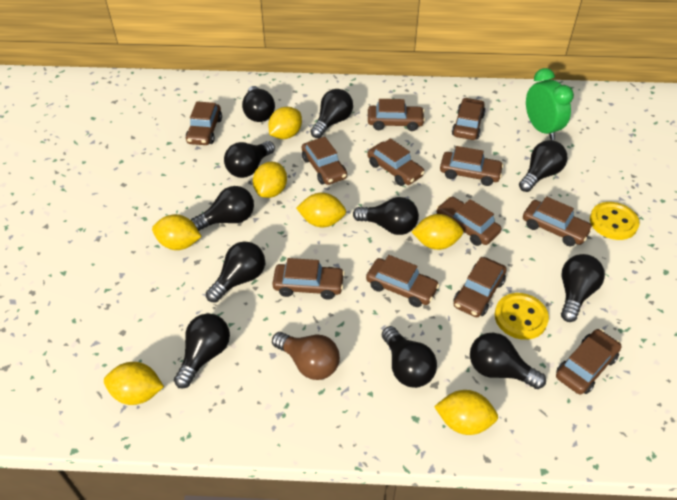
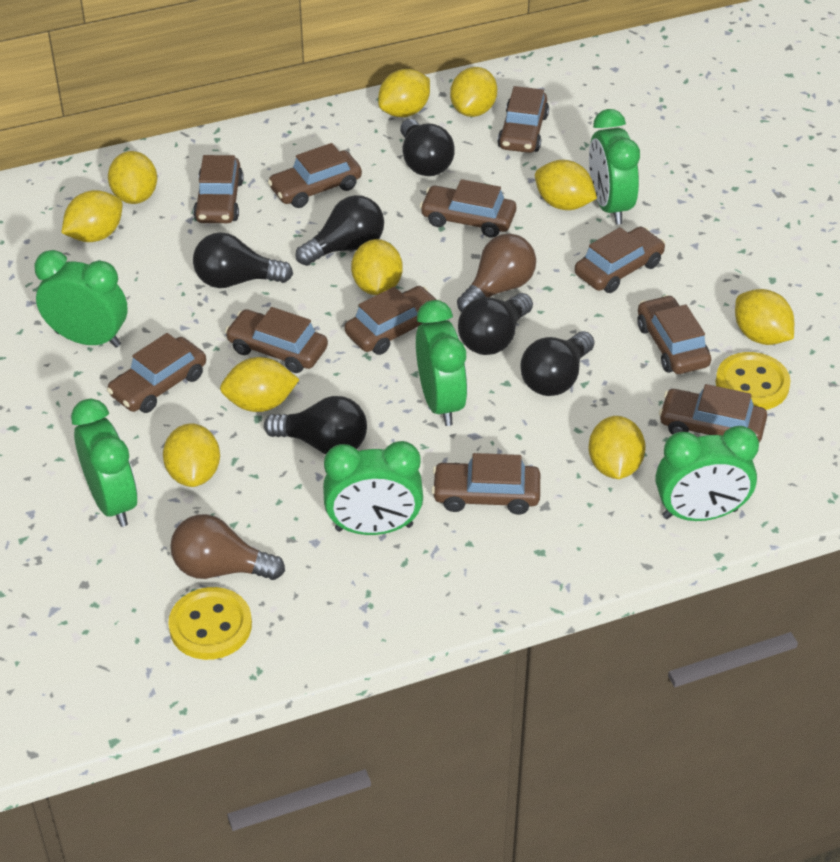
black light bulb: [174,314,230,388] [191,186,254,231] [206,242,265,302] [224,141,275,178] [242,86,275,122] [310,89,353,138] [353,197,419,235] [382,326,437,388] [470,333,546,389] [519,140,567,192] [561,254,605,322] = 11 -> [193,232,293,288] [264,396,367,455] [295,195,384,266] [400,119,455,176] [458,293,533,355] [520,331,594,396] = 6
brown car: [186,101,222,145] [272,258,345,300] [302,137,347,185] [366,255,440,307] [367,139,425,186] [368,99,425,131] [436,197,501,246] [440,146,504,186] [452,98,485,140] [453,257,507,317] [523,196,593,246] [556,329,622,395] = 12 -> [107,333,206,413] [193,155,244,223] [225,307,328,373] [268,143,362,208] [345,286,437,355] [420,179,516,238] [431,453,540,515] [497,86,549,153] [575,227,665,293] [637,295,711,374] [659,384,767,442] = 11
brown light bulb: [272,332,340,380] = 1 -> [170,514,285,580] [457,233,536,312] = 2
green clock: [526,68,574,140] = 1 -> [35,250,127,347] [71,399,138,527] [323,441,423,535] [416,300,467,426] [589,109,640,225] [656,426,759,521] = 6
yellow lemon: [104,362,164,405] [152,214,202,250] [253,162,287,198] [268,107,302,139] [296,193,346,227] [412,214,463,250] [434,390,498,435] = 7 -> [61,190,123,242] [108,151,157,204] [163,423,220,487] [220,357,300,412] [351,239,403,295] [378,69,430,117] [450,67,497,117] [535,160,597,210] [588,416,646,479] [735,289,794,345] = 10

